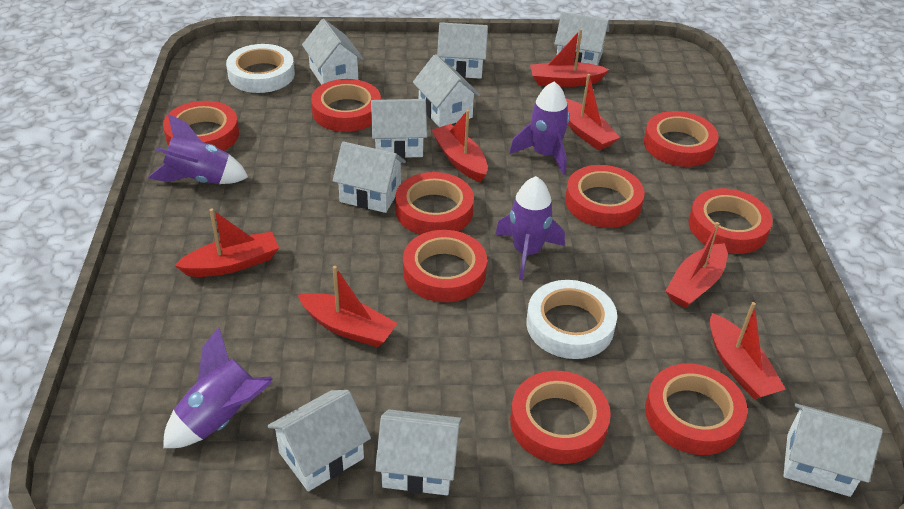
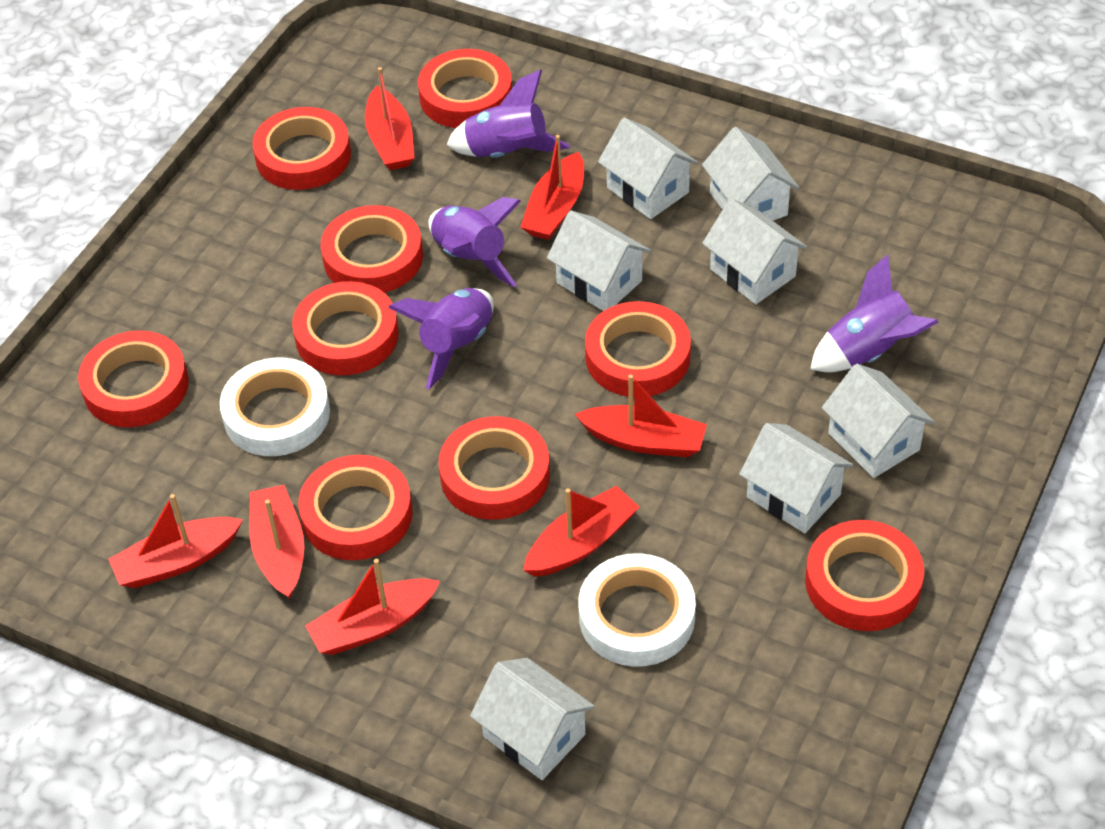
white house: [267,390,371,491] [302,19,364,85] [332,141,406,213] [371,99,427,158] [375,409,462,495] [413,54,480,127] [437,22,488,79] [554,12,609,65] [783,403,883,497] = 9 -> [470,658,595,780] [547,210,651,311] [598,118,699,219] [702,127,799,221] [702,199,807,304] [739,423,854,533] [822,364,935,478] = 7

